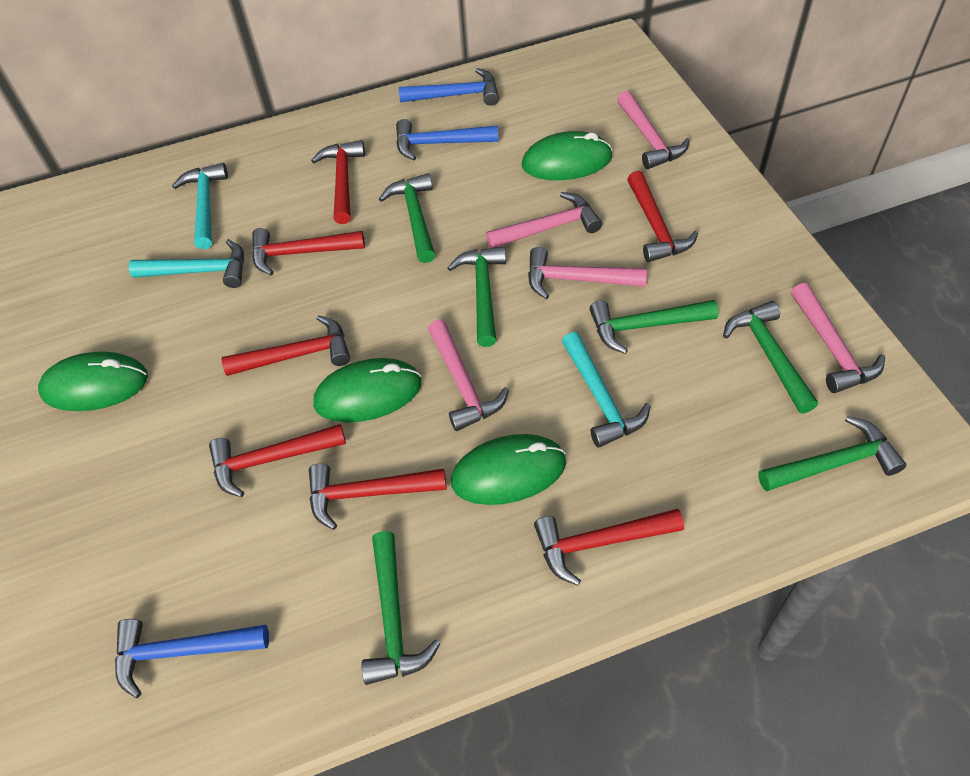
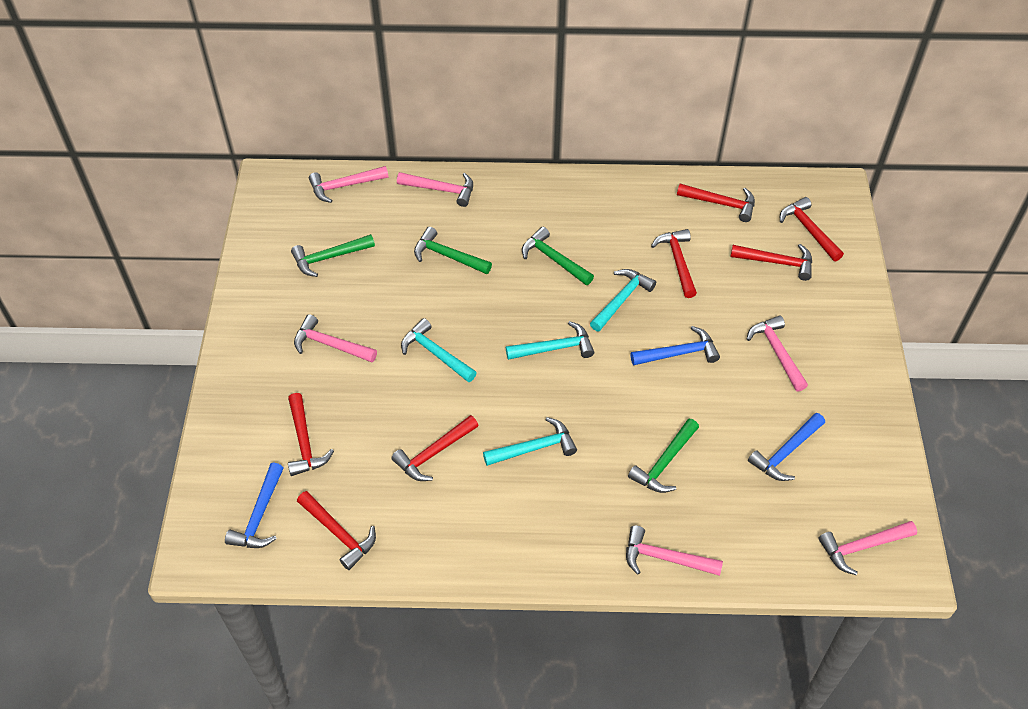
green hammer: [361,531,440,685] [379,173,435,263] [448,246,506,347] [590,300,719,354] [723,301,818,414] [758,416,906,491] = 6 -> [291,234,375,277] [414,227,492,274] [522,227,594,285] [628,419,699,493] = 4
green mouse: [38,352,148,411] [313,358,422,422] [451,434,566,505] [522,131,613,180] = 4 -> none = 0
pink hammer: [428,319,509,431] [486,192,602,248] [528,247,647,299] [617,91,690,169] [791,283,885,393] = 5 -> [294,314,377,362] [309,166,388,203] [397,172,473,207] [626,525,723,576] [747,315,808,392] [818,521,917,575] = 6
turquoise hammer: [129,239,244,288] [172,163,228,249] [562,332,651,448] = 3 -> [401,318,477,382] [483,417,577,466] [506,321,594,360] [590,269,656,332] = 4

